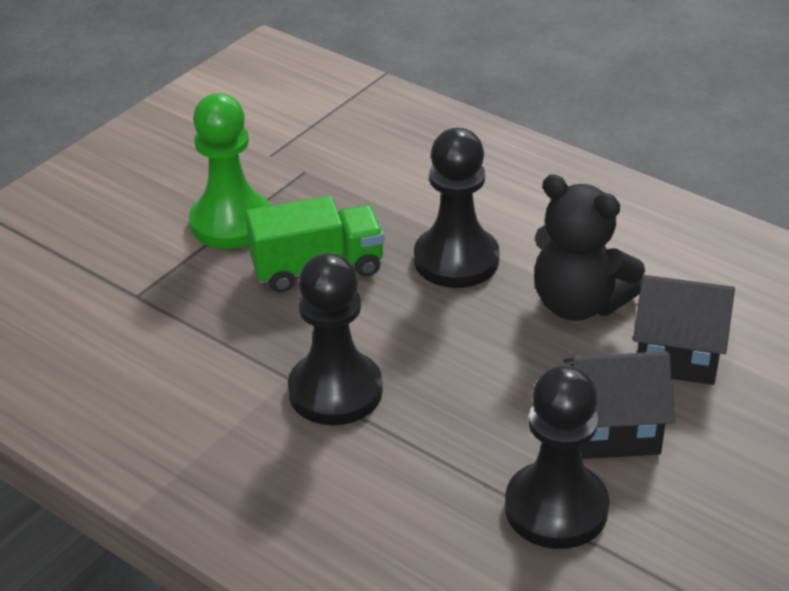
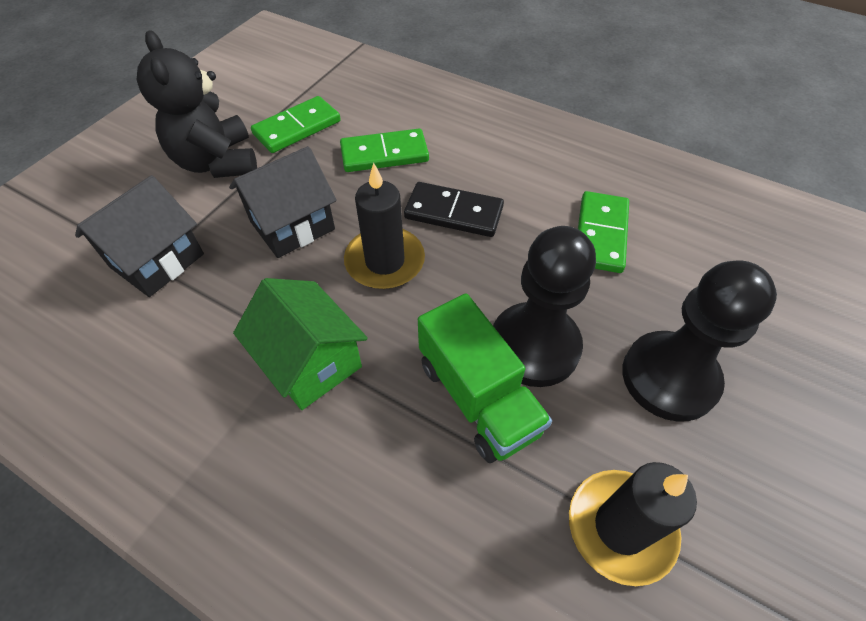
black candle: none = 0 -> [344,162,425,289] [569,462,697,586] = 2
black domino: none = 0 -> [404,182,504,237] = 1
black pawn: [288,253,383,425] [414,128,499,288] [505,365,609,549] = 3 -> [493,226,596,387] [622,260,777,422] = 2
green domino: none = 0 -> [251,96,340,153] [340,129,429,172] [578,191,629,273] = 3
green house: none = 0 -> [233,278,368,410] = 1
green pawn: [189,93,271,249] = 1 -> none = 0

